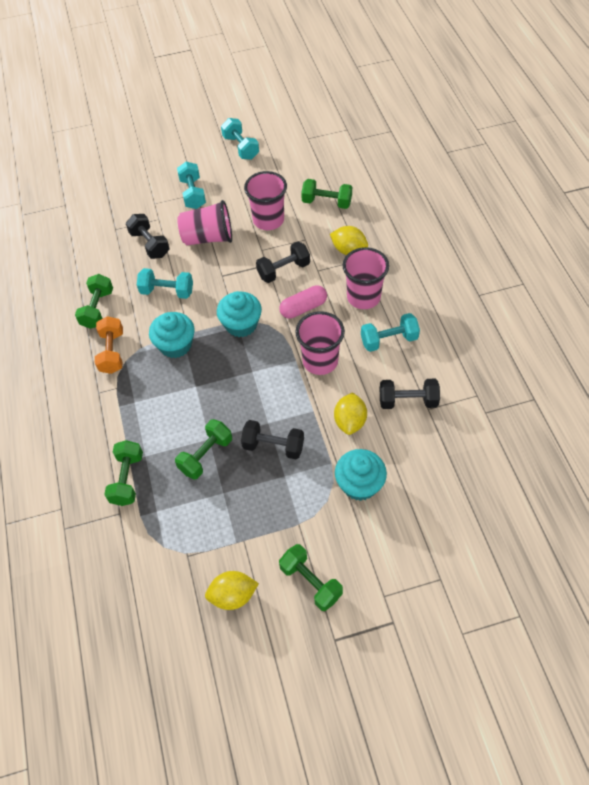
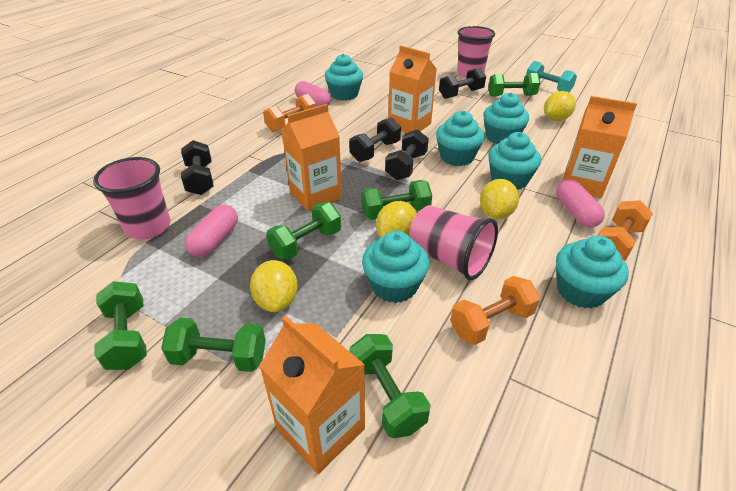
green dumbbell: [75,274,113,329] [104,440,143,506] [175,419,232,479] [279,544,343,611] [301,179,352,209] = 5 -> [94,281,147,370] [161,318,266,372] [266,202,341,260] [349,334,430,438] [361,180,432,220] [488,73,540,97] = 6
orange carton: none = 0 -> [259,315,365,474] [281,104,342,211] [388,46,436,133] [563,96,637,198] = 4
orange dumbbell: [95,316,123,374] = 1 -> [263,94,316,132] [450,276,540,345] [598,200,653,261] = 3
pink capsule: [279,285,327,319] = 1 -> [185,204,238,257] [295,81,331,107] [556,179,605,228] = 3
pink cup: [177,200,232,245] [244,171,287,230] [295,311,345,375] [343,247,389,309] = 4 -> [93,157,171,239] [409,205,498,280] [457,26,495,77] = 3
turquoise cupcake: [149,312,195,358] [217,291,262,337] [335,449,387,501] = 3 -> [325,54,363,101] [362,231,429,303] [436,111,485,166] [483,93,529,144] [489,132,541,190] [556,236,629,308] = 6
turquoise dumbbell: [137,268,193,299] [177,162,206,209] [221,118,259,160] [361,313,420,352] = 4 -> [526,61,577,92] = 1
yellow lemon: [205,571,259,610] [330,226,368,255] [334,392,367,435] = 3 -> [250,260,298,312] [376,201,417,238] [480,179,519,219] [544,91,576,121] = 4

